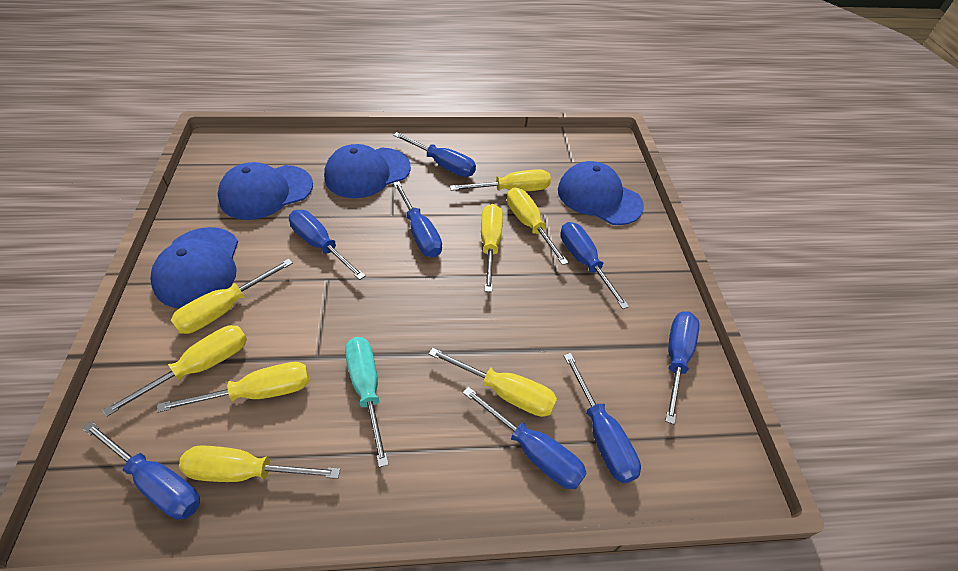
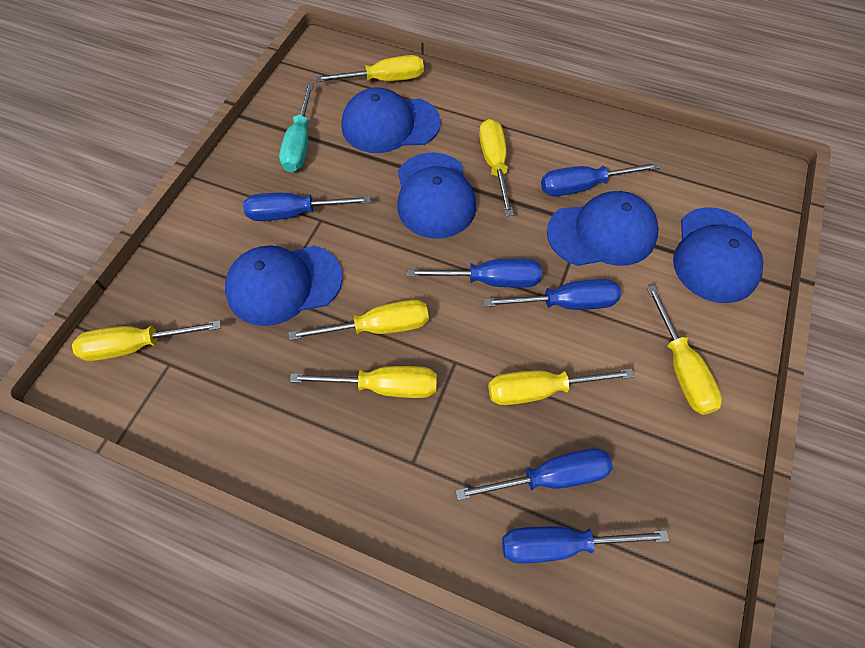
blue cap: [150,227,238,308] [218,162,313,220] [324,144,411,198] [558,161,644,225] = 4 -> [225,245,343,326] [342,88,440,153] [397,153,476,239] [547,191,658,266] [673,207,763,303] = 5
blue screwdriver: [83,421,200,520] [289,210,366,280] [393,132,476,177] [393,181,442,257] [463,387,587,489] [561,222,629,309] [564,353,641,483] [665,311,699,424] = 8 -> [243,193,371,221] [408,258,542,288] [455,448,613,500] [483,279,621,310] [502,526,669,563] [541,162,660,196] = 6
yellow screwdriver: [103,325,247,417] [157,362,309,413] [171,259,293,334] [179,445,340,482] [429,348,557,417] [450,169,551,191] [481,204,503,292] [507,188,569,265] = 8 -> [72,320,221,361] [289,300,429,340] [290,366,437,398] [315,55,424,82] [479,119,514,216] [488,368,634,405] [646,285,722,415] = 7

